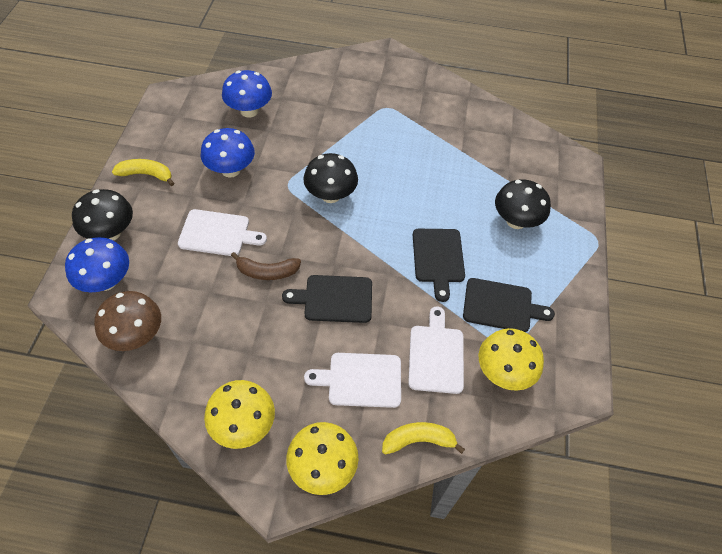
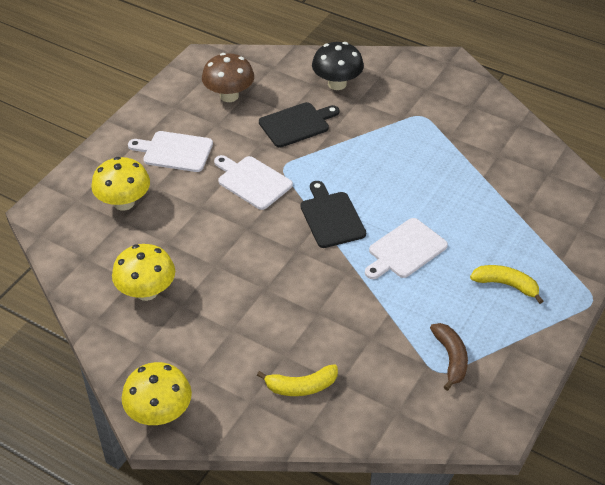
black cutting board: [282,275,372,323] [413,229,465,302] [463,278,555,332] = 3 -> [259,102,339,148] [300,181,366,248] = 2
black mushroom: [72,189,133,241] [303,153,358,203] [495,179,551,229] = 3 -> [312,42,364,90] = 1
blue mushroom: [65,237,129,292] [201,128,255,178] [222,70,272,118] = 3 -> none = 0

